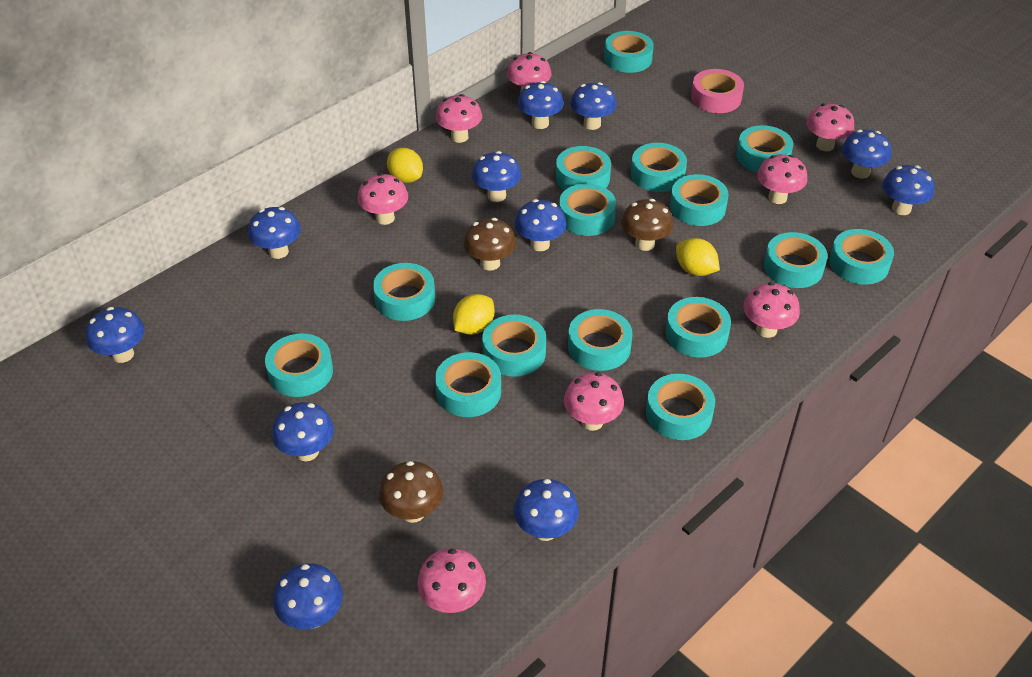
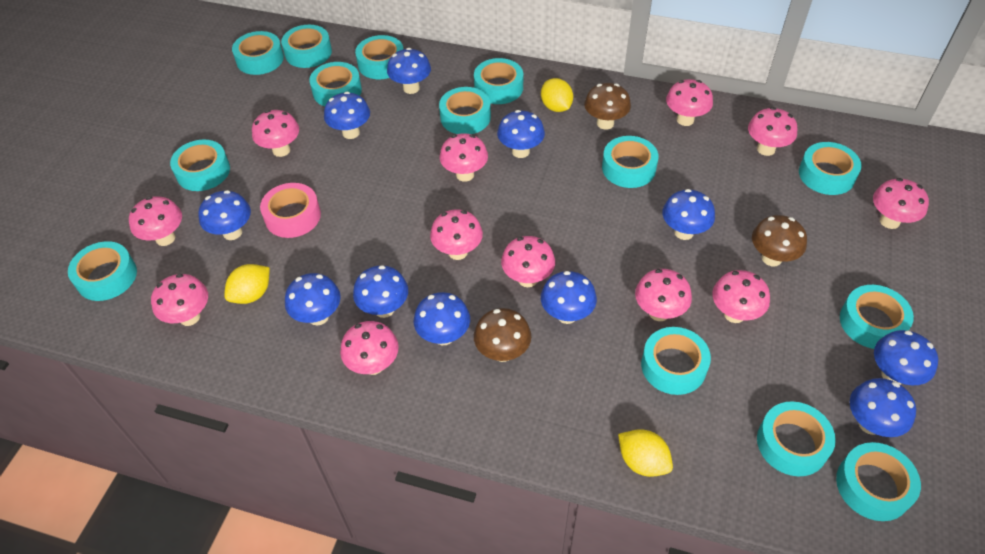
pink mushroom: [357,173,408,225] [417,548,486,613] [435,94,482,143] [507,52,551,91] [564,372,624,431] [743,282,800,338] [757,154,807,204] [806,103,854,151] = 8 -> [129,196,182,246] [151,274,208,326] [252,110,299,157] [340,321,399,375] [430,209,483,260] [440,133,488,182] [501,236,555,287] [635,269,692,321] [666,79,713,126] [712,270,770,323] [748,107,797,156] [873,178,929,229] = 12
turquoise tape: [265,333,333,397] [373,263,435,321] [435,352,501,417] [482,315,546,377] [556,146,611,191] [559,184,616,236] [568,309,632,371] [604,31,654,73] [631,143,687,192] [646,374,715,440] [666,297,731,358] [670,174,729,226] [736,125,793,172] [764,232,828,288] [829,229,894,285] = 15 -> [68,241,137,301] [170,140,230,191] [232,31,284,75] [281,25,332,68] [309,62,362,106] [355,35,404,79] [439,87,491,134] [474,58,523,104] [602,136,659,188] [641,327,711,395] [757,401,836,476] [799,142,862,195] [836,442,921,521] [840,285,914,349] = 14

